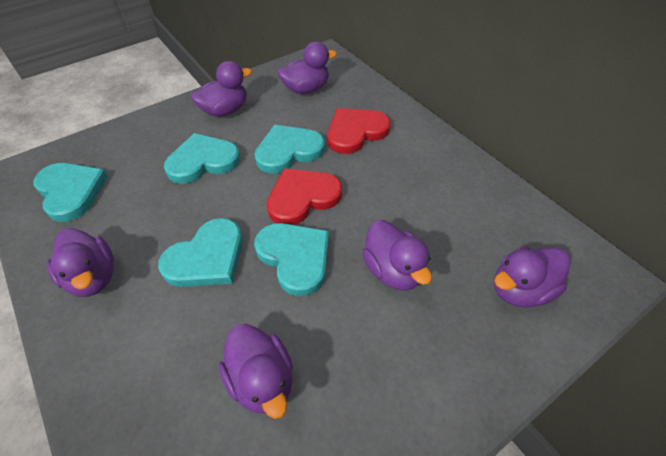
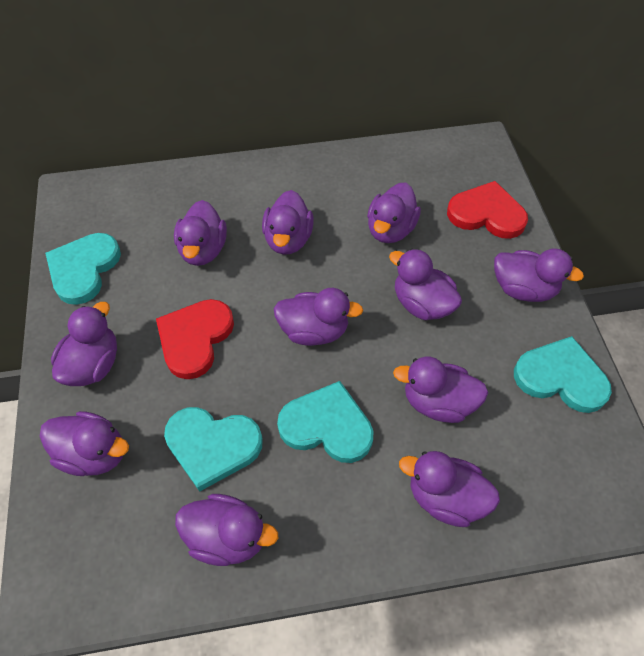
purple duck: [47,228,114,297] [191,61,252,117] [219,324,293,419] [277,42,337,94] [362,220,432,291] [494,247,570,307] = 6 -> [40,411,129,476] [51,302,117,386] [174,200,227,266] [175,494,278,566] [262,190,314,255] [273,288,363,346] [367,182,421,243] [389,249,462,320] [393,357,488,423] [399,451,500,527] [494,248,584,302] = 11
turquoise heart: [34,163,108,222] [158,218,243,287] [164,133,240,184] [254,125,325,174] [254,223,329,296] = 5 -> [45,233,121,305] [164,407,263,492] [277,381,374,463] [514,336,612,413] = 4

